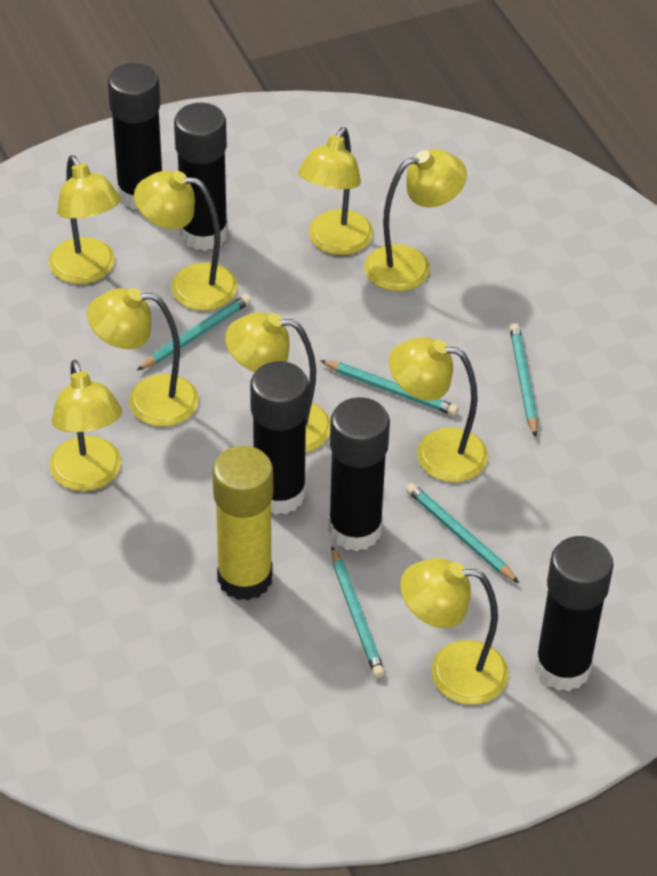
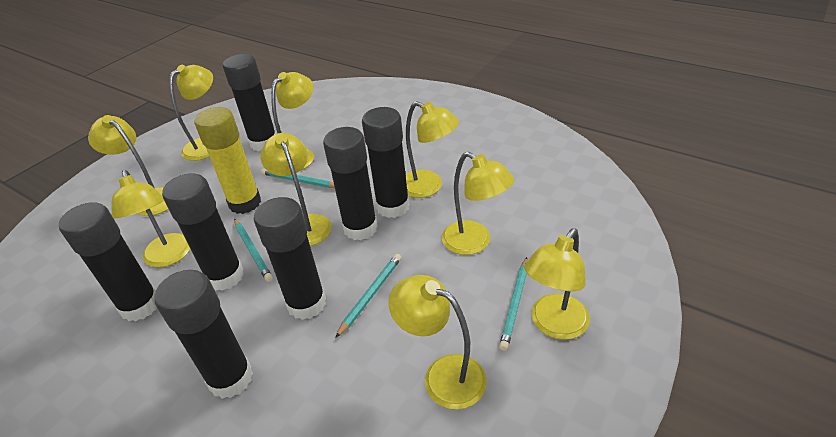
black glue stick: [108,63,162,209] [174,103,228,251] [250,361,309,515] [328,397,390,552] [535,536,614,691] = 5 -> [59,202,157,321] [154,270,253,399] [162,173,244,291] [223,54,276,151] [254,197,326,320] [323,127,378,240] [362,107,410,218] = 7
turquoise pencil: [137,294,251,371] [320,360,458,415] [331,546,385,678] [406,483,519,583] [510,323,538,438] = 5 -> [234,219,273,282] [261,168,335,188] [335,254,401,338] [499,257,528,351] = 4

